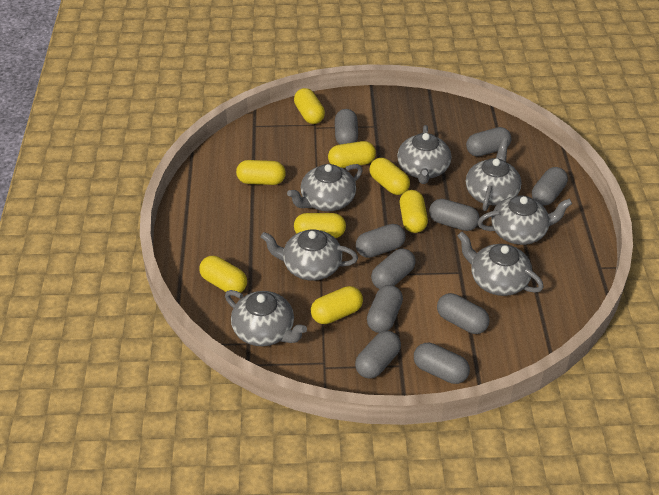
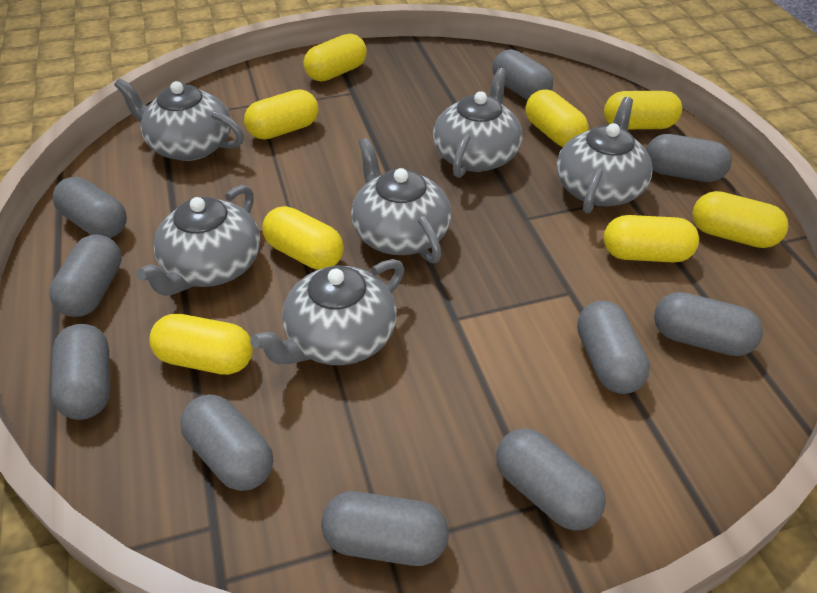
grey teapot: [225,290,307,346] [261,229,358,281] [287,164,363,211] [397,125,451,184] [457,232,544,296] [466,138,521,211] [477,196,572,245] = 7 -> [114,78,244,161] [136,185,260,296] [250,259,404,365] [351,138,451,263] [433,68,522,178] [557,97,653,214] = 6

